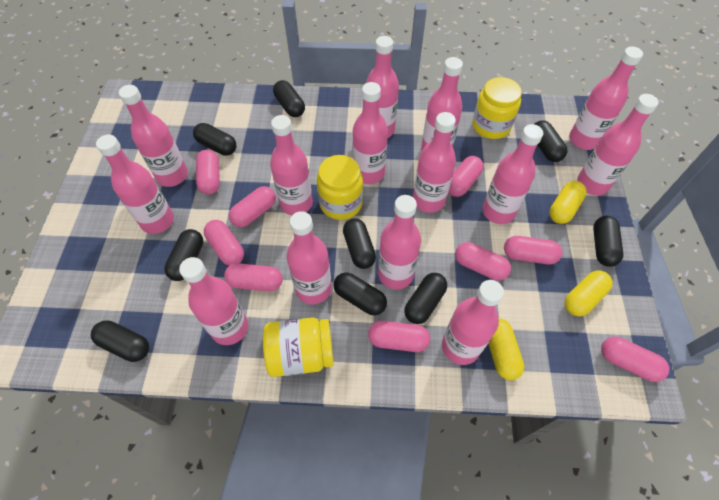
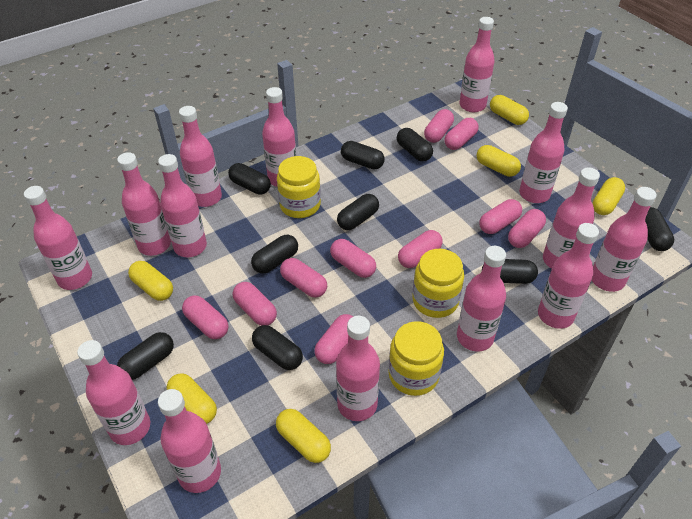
pink capsule: [196,150,220,195] [204,220,244,266] [224,263,283,292] [229,186,276,227] [368,321,430,352] [448,156,484,197] [455,242,511,281] [504,236,562,264] [601,337,669,382] = 9 -> [182,295,228,339] [233,282,277,326] [280,258,327,298] [314,314,353,364] [330,239,376,278] [398,230,443,268] [424,109,454,143] [444,118,479,150] [479,199,522,234] [508,209,546,248] = 10
yellow capsule: [488,318,524,380] [549,181,587,224] [564,270,613,316] = 3 -> [128,261,173,301] [166,373,217,424] [276,409,331,463] [476,145,521,177] [490,95,529,125] [592,177,625,215] = 6

